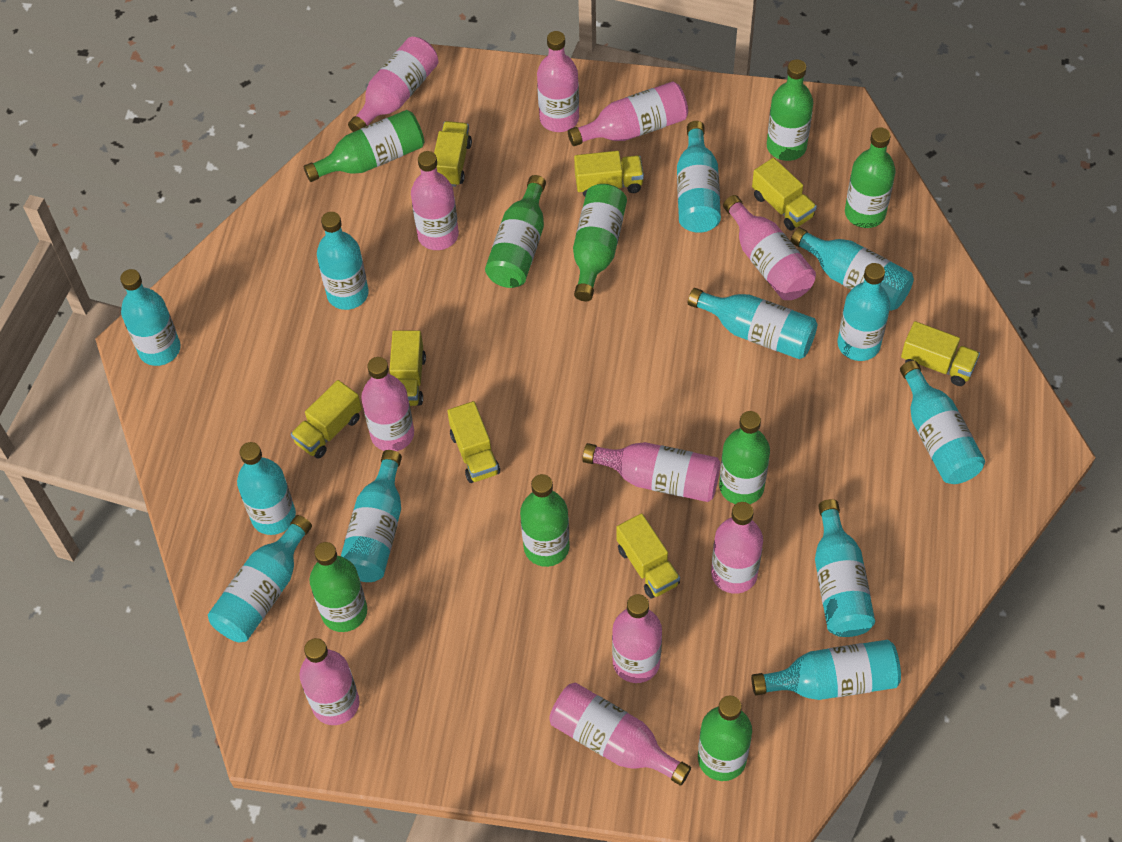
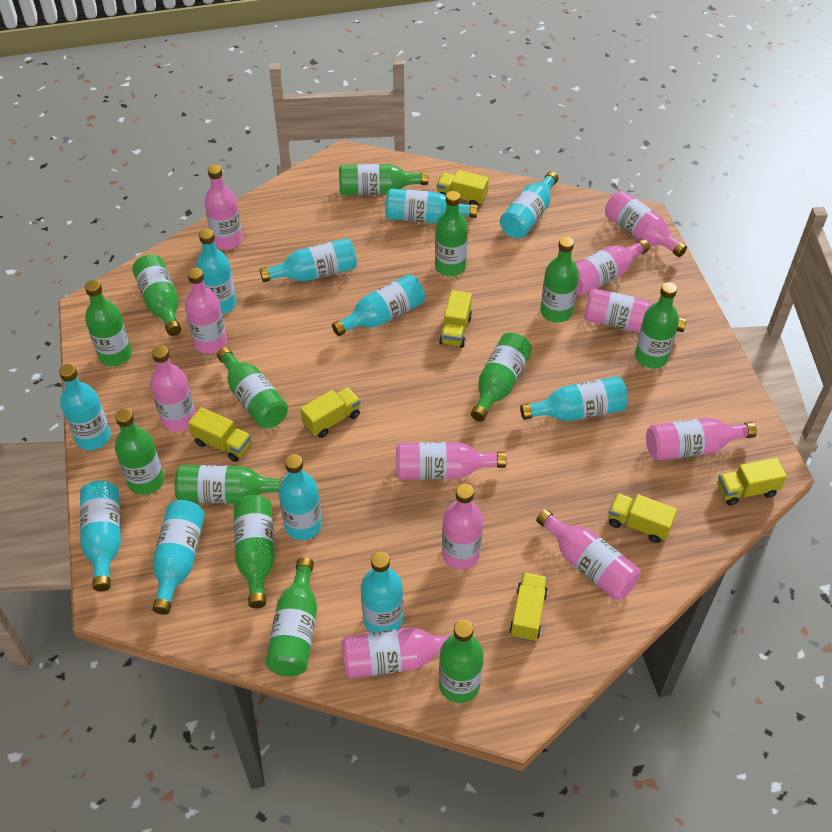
green bottle: [304,110,424,182] [309,542,367,632] [485,175,546,288] [520,474,570,567] [573,184,627,301] [698,695,752,781] [719,411,770,504] [767,59,813,161] [845,128,895,228] = 9 -> [85,280,132,366] [115,409,164,495] [132,254,181,336] [175,465,284,503] [217,347,288,429] [233,495,275,608] [265,557,317,677] [339,164,428,195] [435,191,468,276] [439,620,484,703] [471,333,532,421] [540,237,579,323] [635,282,679,368] = 13
turquoise bottle: [120,269,181,366] [208,515,312,643] [237,442,296,535] [317,212,369,310] [341,450,402,582] [677,121,721,233] [688,288,817,359] [751,640,901,700] [791,227,914,311] [815,499,875,637] [837,263,890,361] [900,360,985,484] = 12 -> [59,364,111,450] [80,480,121,592] [152,500,205,615] [196,229,236,314] [260,238,357,282] [278,454,322,540] [332,274,425,336] [361,552,403,632] [386,188,478,223] [500,171,558,238] [520,376,628,421] = 11
yellow truck: [291,380,362,459] [390,330,426,406] [434,121,472,187] [447,401,500,483] [574,151,644,197] [616,513,680,598] [752,158,817,231] [901,321,980,386] = 8 -> [188,407,251,462] [300,387,361,438] [437,170,489,205] [439,290,472,348] [509,572,548,642] [608,493,677,543] [717,458,787,506] = 7

